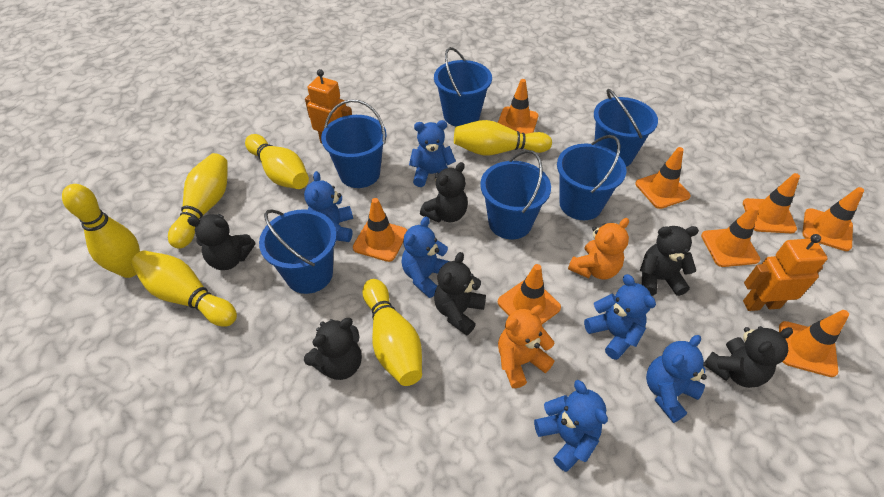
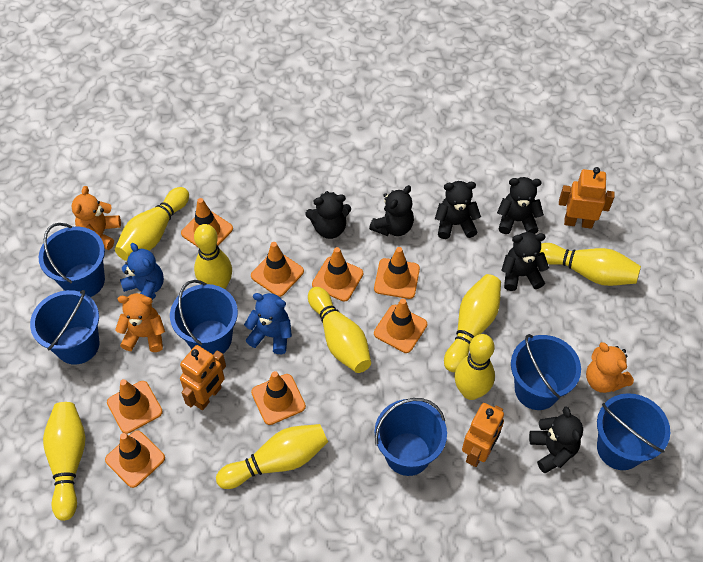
blue teddy bear: [304,171,353,242] [402,216,450,298] [409,120,456,187] [534,380,608,472] [584,274,656,360] [646,335,707,423] = 6 -> [120,243,164,300] [244,293,292,354] = 2
orange robot: [305,69,352,144] [743,234,828,311] = 2 -> [180,345,226,410] [462,403,504,467] [559,167,615,229] = 3
orange teddy bear: [498,305,555,388] [568,218,629,280] = 2 -> [72,186,121,250] [115,293,165,352] [586,342,634,393] = 3
yellow bowling pin: [62,184,140,278] [131,251,237,327] [168,153,228,249] [245,134,309,189] [362,279,422,386] [454,120,552,155] = 6 -> [43,402,85,521] [115,187,189,261] [194,224,232,289] [216,424,328,489] [308,287,371,373] [444,274,501,372] [455,334,495,400] [540,243,641,286] = 8

